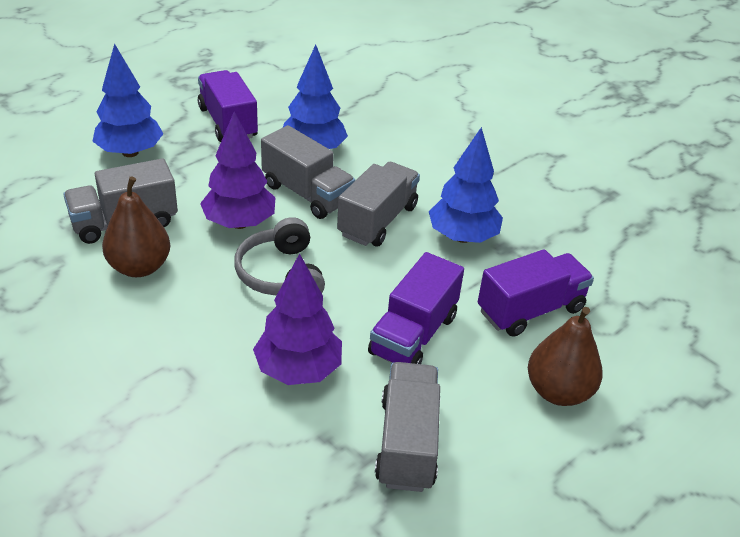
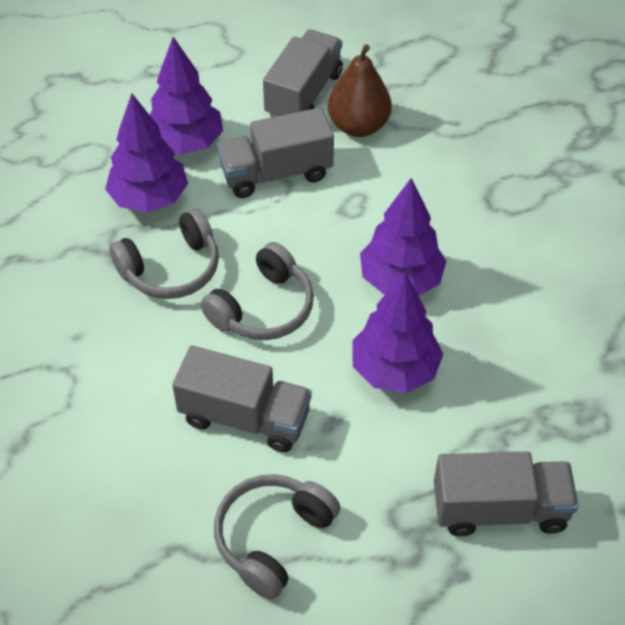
blue tree: [92,44,163,157] [283,44,348,149] [429,127,503,243] = 3 -> none = 0
brown pear: [102,176,170,277] [528,307,603,406] = 2 -> [328,44,392,137] = 1
grey headphones: [234,217,325,295] = 1 -> [109,209,219,299] [200,242,314,340] [214,474,340,599] = 3
purple tree: [200,111,276,229] [253,253,342,385] = 2 -> [105,93,188,213] [150,37,223,155] [352,272,443,393] [360,178,447,296] = 4
purple truck: [198,70,258,142] [368,252,464,364] [478,249,594,337] = 3 -> none = 0

